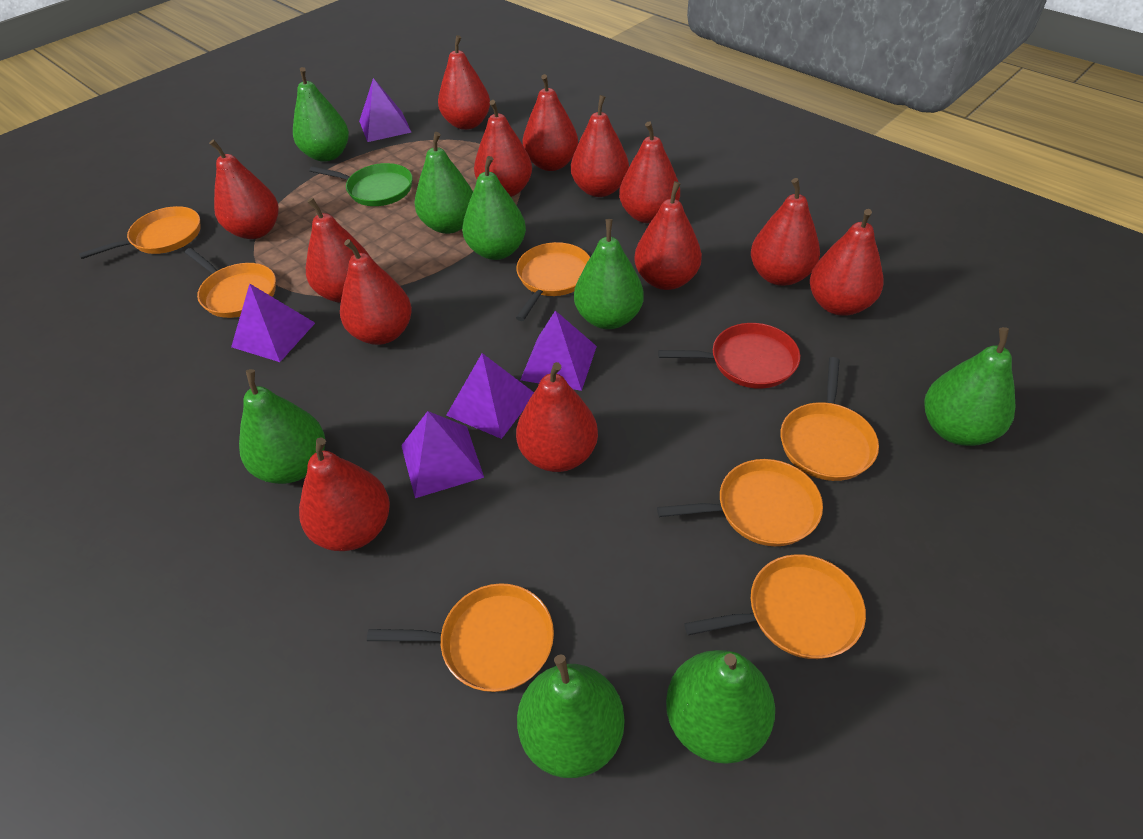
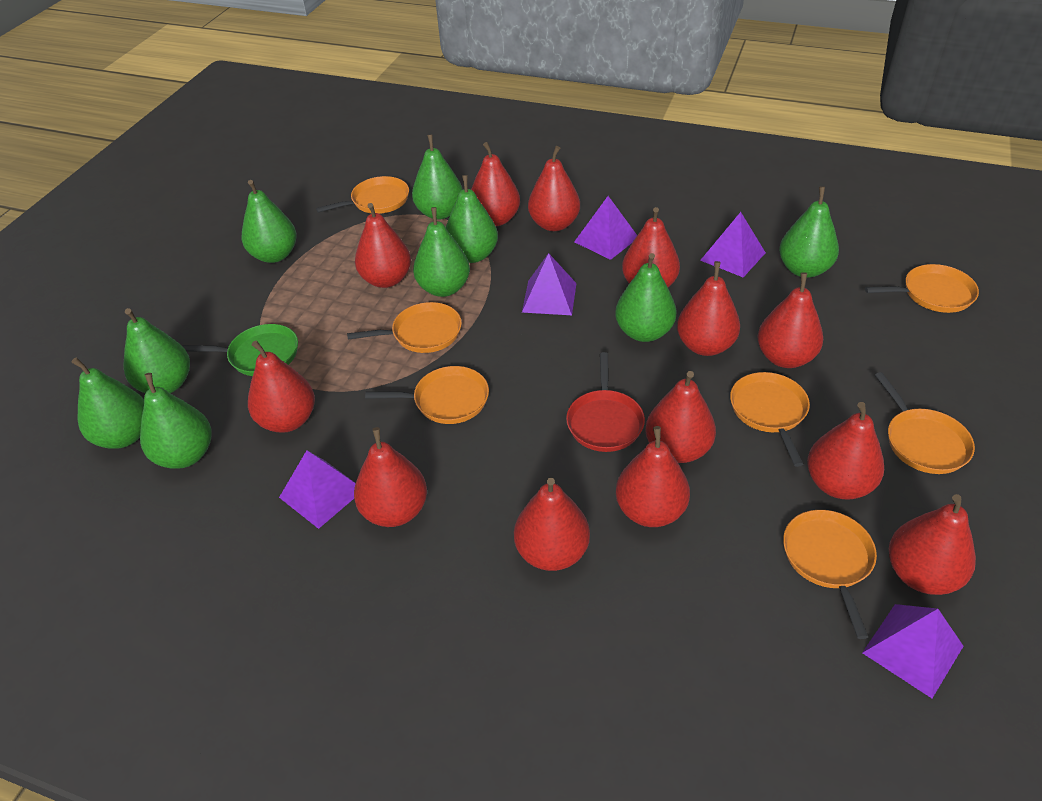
green pear: [239,369,325,484] [293,67,349,162] [414,132,473,234] [462,156,526,260] [517,655,625,778] [574,219,644,329] [666,650,775,764] [924,327,1016,446] = 8 -> [72,357,144,449] [123,308,190,393] [140,373,212,469] [242,180,297,263] [412,134,463,220] [413,207,470,297] [446,175,498,263] [615,253,676,342] [779,186,839,278] = 9

